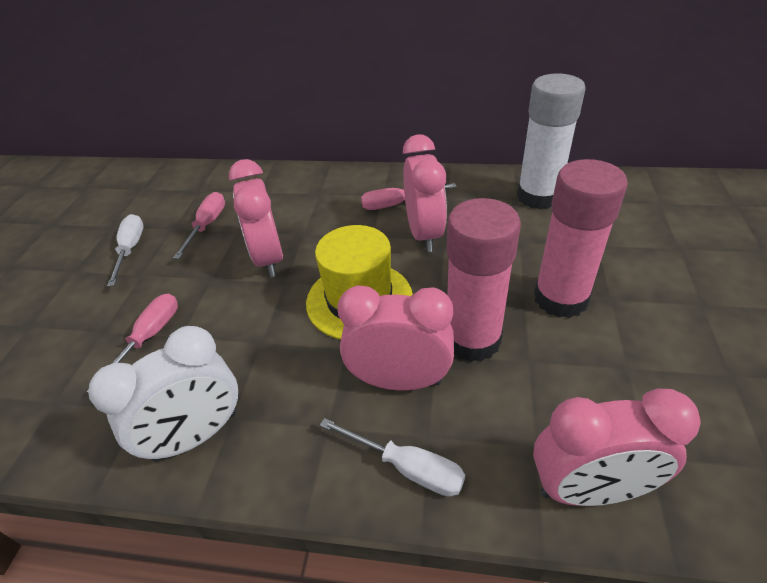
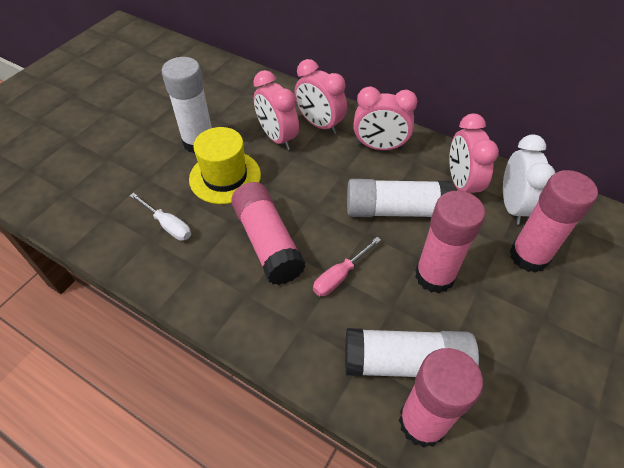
pink glue stick: [447,198,521,362] [534,159,628,318] = 2 -> [231,182,306,285] [399,348,483,448] [415,191,485,293] [510,170,598,273] = 4
pink screwdriver: [86,293,178,393] [173,192,225,259] [361,183,457,210] = 3 -> [313,237,381,296] = 1
white glue stick: [517,74,586,209] = 1 -> [162,57,212,154] [345,328,479,377] [347,179,454,217] = 3
white screwdriver: [107,214,144,287] [320,418,465,497] = 2 -> [130,193,191,241] = 1

